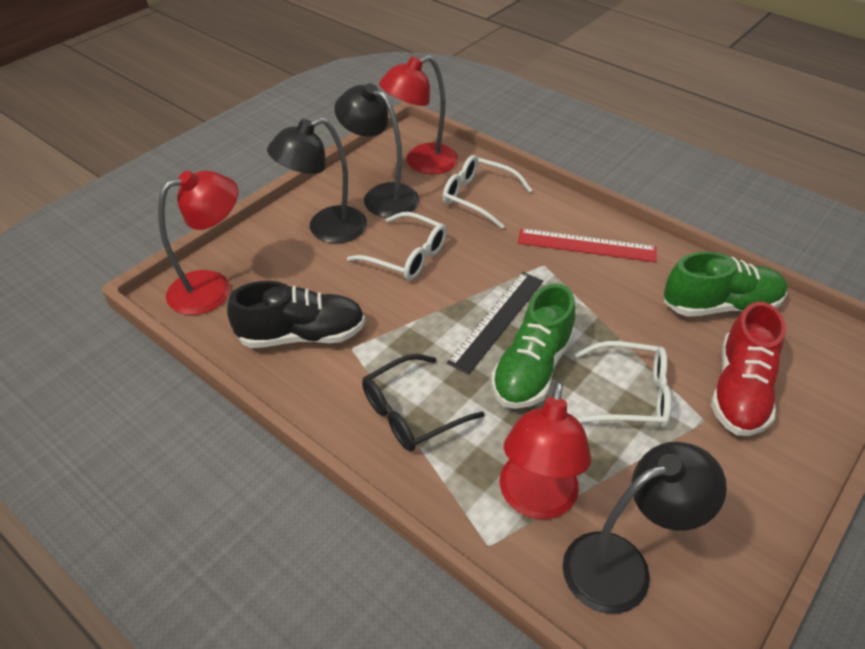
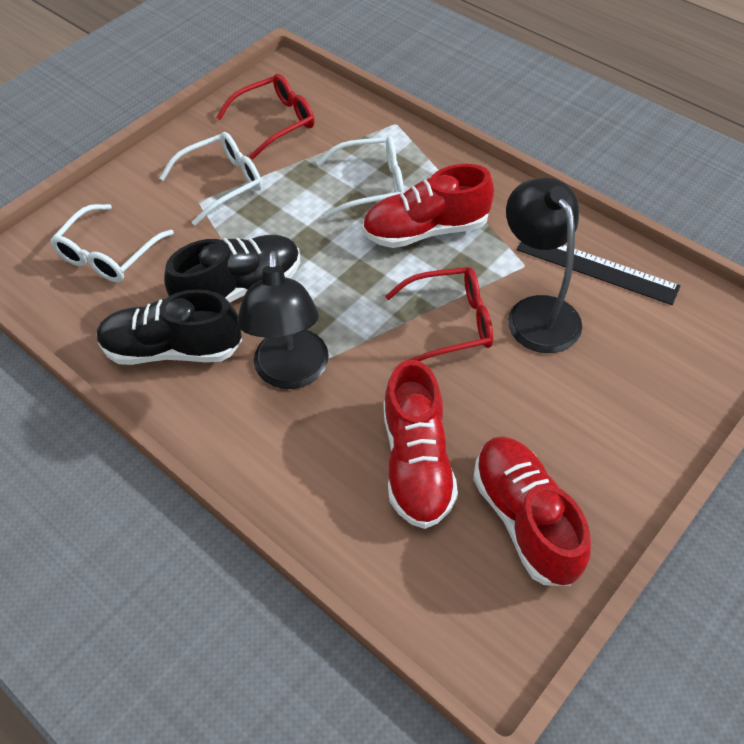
black glasses: [362,354,485,451] = 1 -> none = 0
black lamp: [267,118,367,243] [334,83,419,218] [563,442,727,614] = 3 -> [237,251,329,389] [506,177,582,353] = 2
black shoe: [227,281,365,348] = 1 -> [97,289,242,365] [164,235,300,303] = 2
green shoe: [491,283,575,409] [664,252,787,317] = 2 -> none = 0
red glasses: none = 0 -> [216,74,314,160] [385,267,493,361] = 2
red lamp: [158,170,238,315] [379,55,458,174] [500,381,592,520] = 3 -> none = 0
red ruler: [518,228,657,262] = 1 -> none = 0
red shoe: [711,302,786,436] = 1 -> [362,164,494,248] [384,360,458,529] [473,436,591,586] = 3

